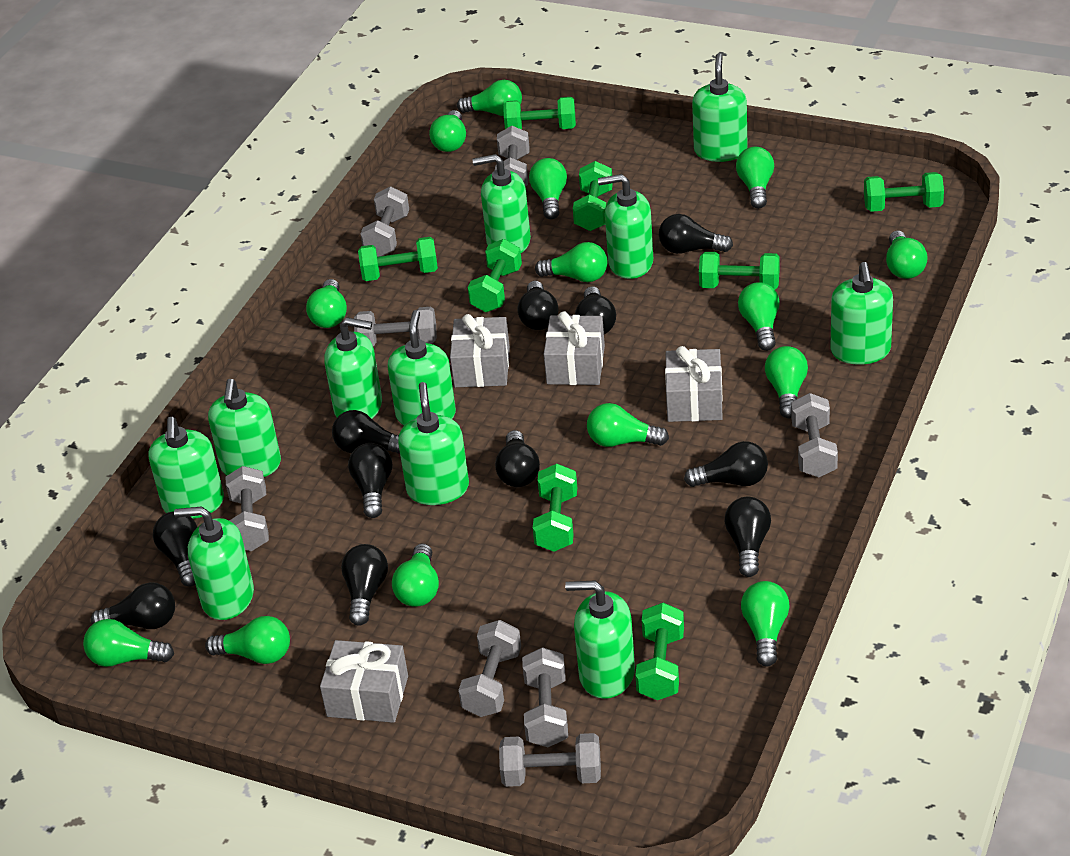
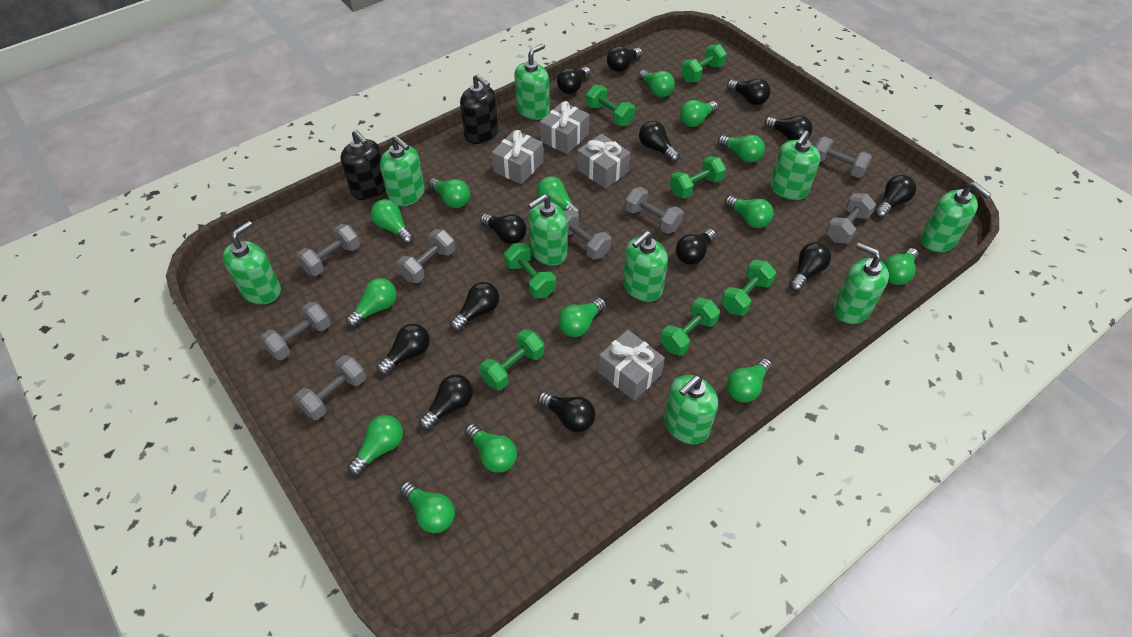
black light bulb: [91,582,175,629] [153,511,197,587] [332,410,400,454] [341,544,388,626] [348,443,392,518] [495,430,540,487] [518,281,558,330] [575,286,616,334] [659,214,733,254] [684,441,768,487] [725,497,771,577] = 11 -> [377,324,430,375] [419,374,473,430] [450,282,499,331] [480,214,526,244] [538,391,596,432] [557,67,591,94] [607,46,642,72] [639,121,680,162] [676,229,716,265] [727,79,771,105] [765,116,812,140] [789,242,831,291] [874,175,916,218] = 13
black soap dispenser: none = 0 -> [341,130,386,200] [460,74,498,144] = 2
green dumbbell: [358,237,438,281] [468,239,522,312] [503,97,576,129] [533,464,577,552] [573,161,613,231] [635,603,684,700] [699,252,780,289] [864,172,944,212] = 8 -> [480,329,544,390] [504,243,556,298] [586,85,635,126] [660,297,720,356] [670,156,726,199] [681,44,727,82] [721,260,776,316] = 7
green soap dispenser: [148,417,224,519] [174,506,254,620] [208,379,281,477] [324,317,382,419] [388,310,456,426] [398,382,469,505] [472,154,531,253] [565,581,635,699] [598,174,653,279] [692,53,748,162] [831,262,893,365] = 11 -> [223,221,281,304] [380,136,425,207] [514,44,550,120] [528,194,567,266] [623,231,668,302] [664,375,718,445] [770,130,820,200] [834,243,889,324] [921,182,991,252] = 9

